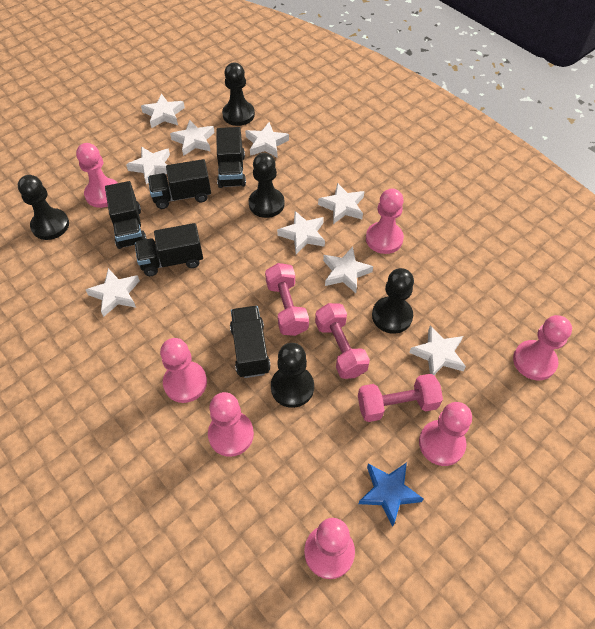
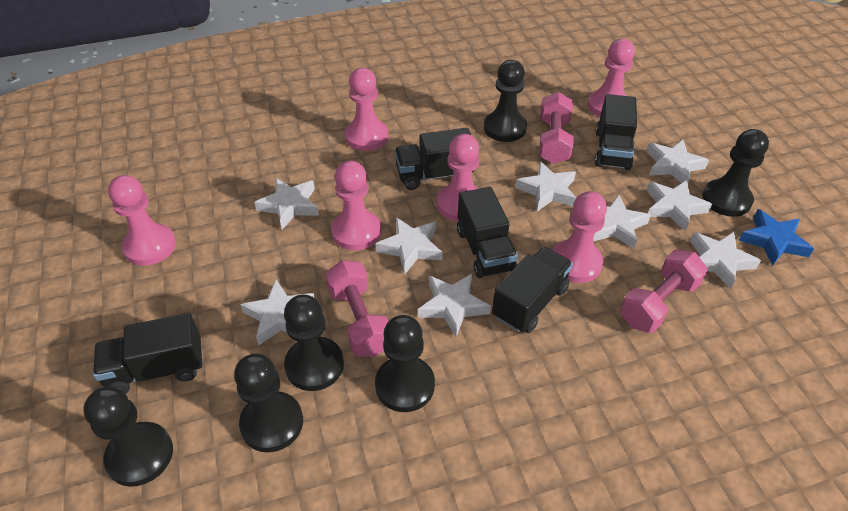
black pawn: [18,175,69,240] [222,63,255,126] [249,153,284,218] [271,343,314,408] [372,268,414,334] = 5 -> [83,386,173,487] [234,353,303,452] [284,295,344,391] [375,315,435,412] [484,60,527,142] [702,129,769,217] = 6
pink pawn: [76,143,117,208] [160,338,207,403] [208,392,254,457] [304,518,355,579] [366,189,404,254] [419,402,472,466] [513,315,572,380] = 7 -> [108,175,176,266] [331,161,381,250] [345,68,388,151] [437,134,479,221] [552,191,607,283] [588,38,635,117] = 6

